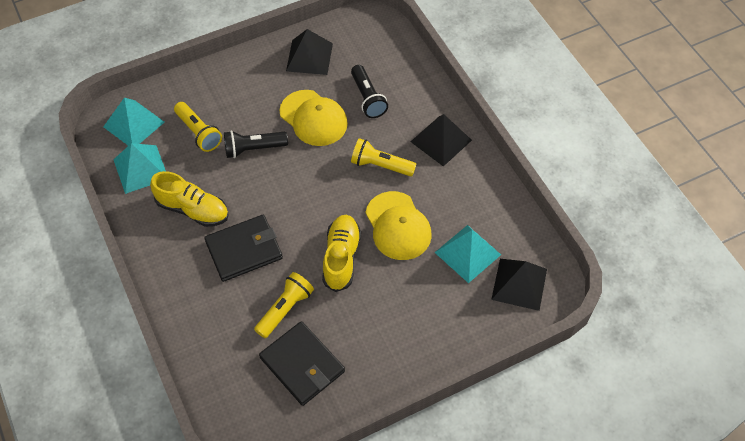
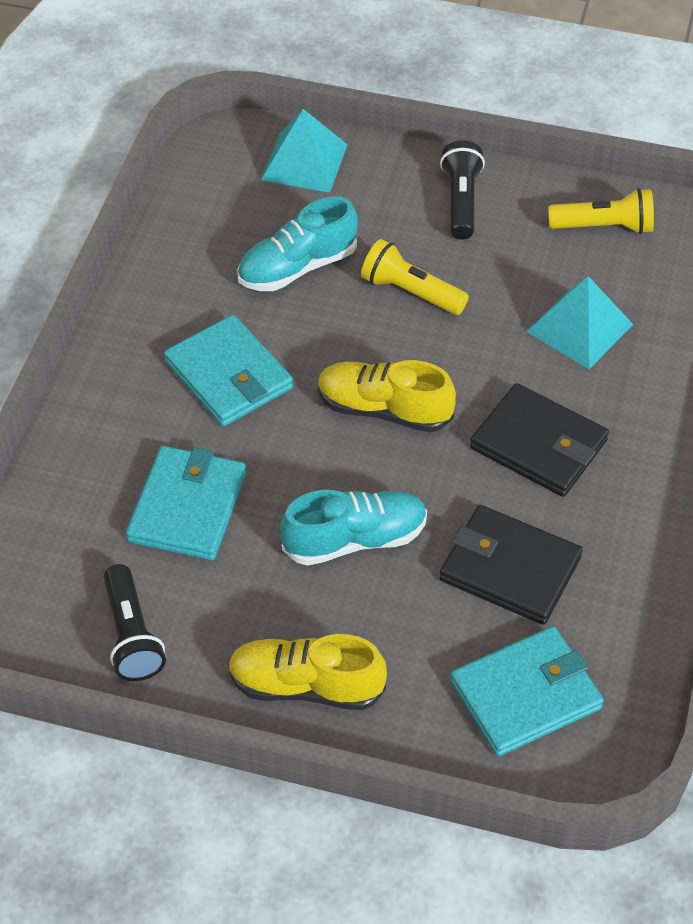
black pyramid: [286,29,333,75] [410,114,472,166] [491,259,547,311] = 3 -> none = 0
turquoise pyramid: [103,97,164,146] [113,143,166,194] [435,225,501,283] = 3 -> [261,109,348,193] [526,276,633,369] = 2
turquoise shoe: none = 0 -> [237,196,358,291] [280,490,427,566] = 2
turquoise wallet: none = 0 -> [126,446,246,560] [164,315,293,427] [450,626,604,757] = 3
yellow cap: [279,90,348,146] [365,191,432,260] = 2 -> none = 0
yellow flashlight: [174,102,222,152] [254,272,314,338] [351,138,416,176] = 3 -> [361,239,469,315] [548,188,654,234] = 2

